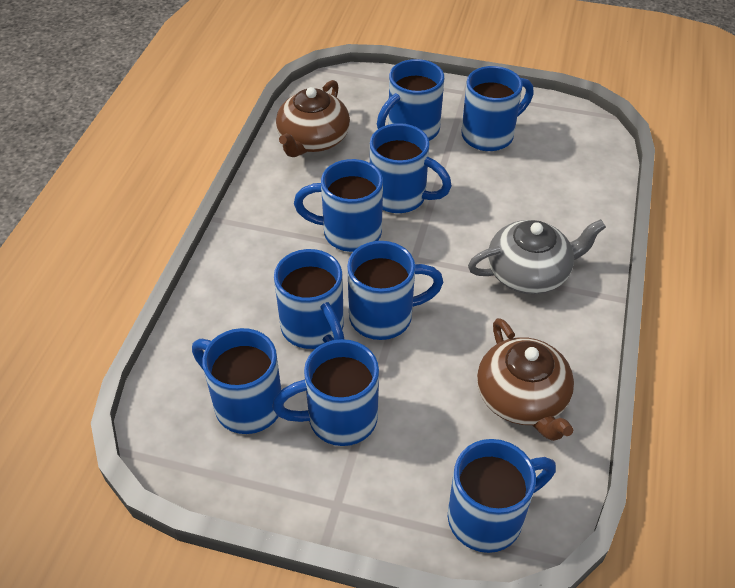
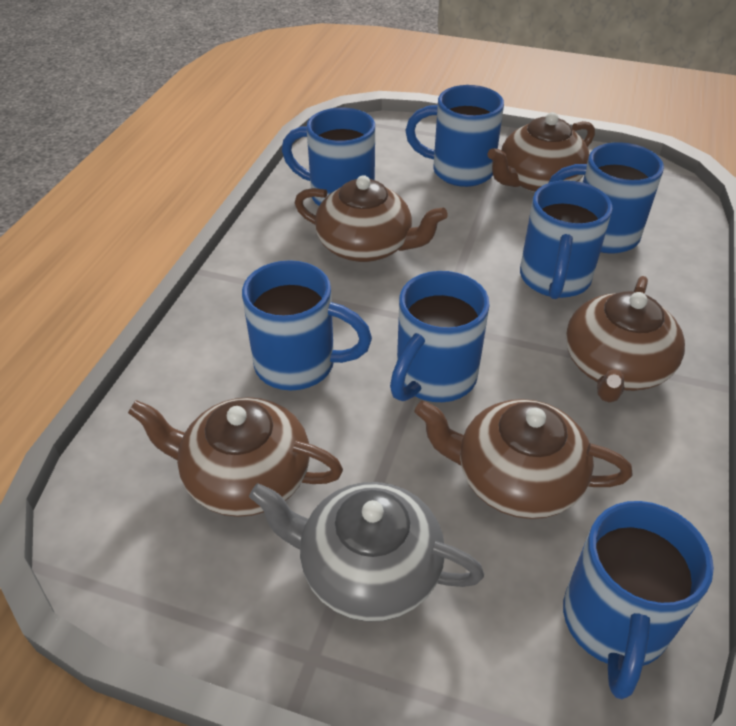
blue mug: [192,328,281,434] [272,339,379,446] [274,249,344,349] [294,159,383,252] [347,241,443,340] [370,123,452,213] [377,59,444,141] [448,439,556,553] [461,66,534,151] = 9 -> [242,260,372,390] [282,108,375,206] [390,271,490,402] [405,85,504,187] [520,181,613,299] [548,142,664,254] [563,501,714,699] = 7
brown teapot: [276,80,350,157] [477,318,574,441] = 2 -> [128,397,343,517] [295,175,448,262] [414,399,632,519] [487,112,595,192] [566,276,685,403] = 5

